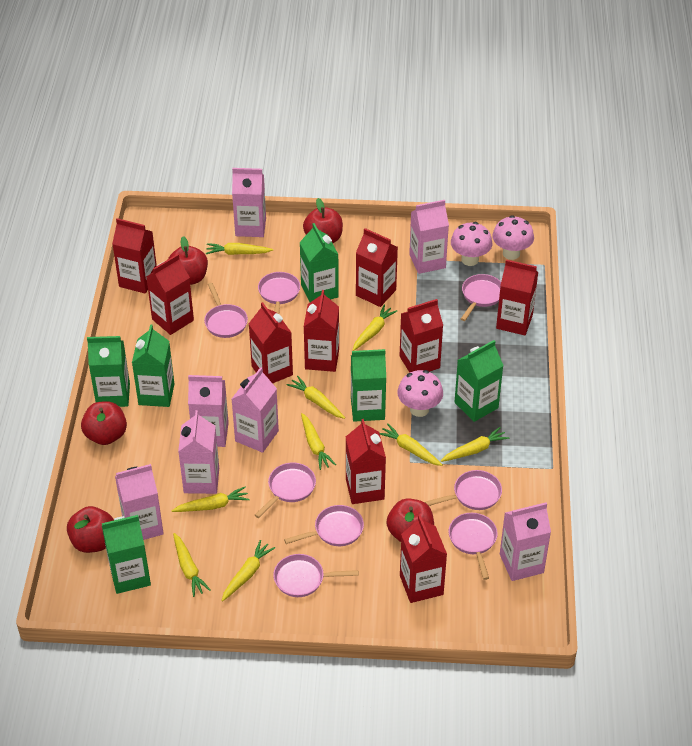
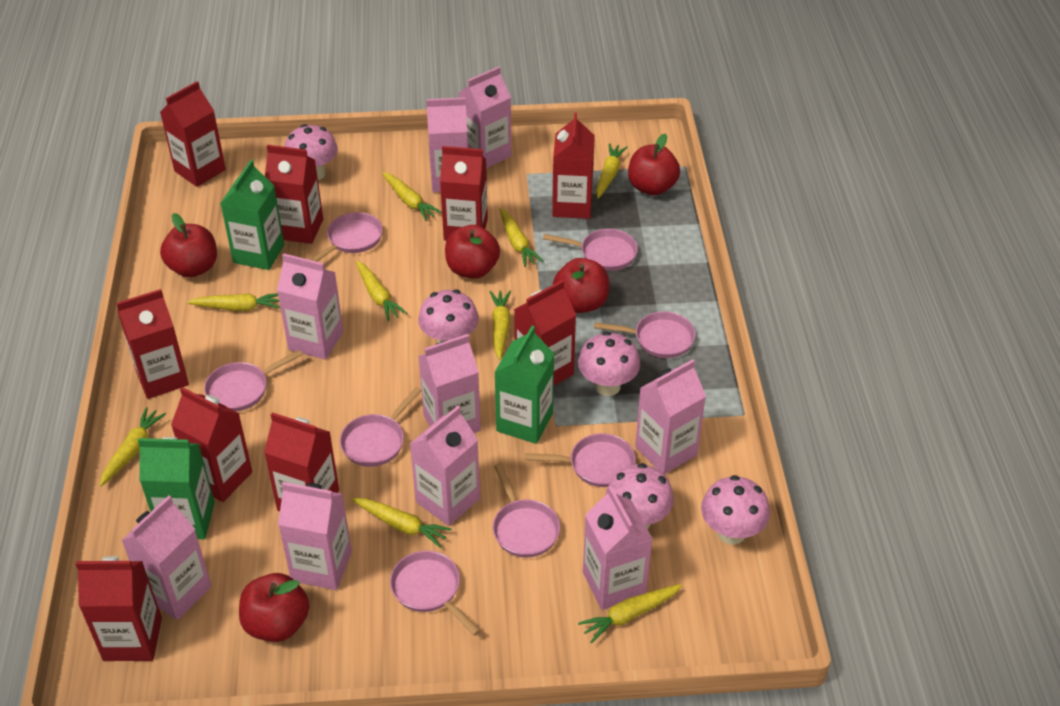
green carton: [87,336,130,407] [102,515,151,594] [132,325,174,407] [300,223,339,302] [351,349,386,422] [454,340,504,422] = 6 -> [138,437,215,539] [220,160,284,270] [494,325,554,444] = 3
pink carton: [115,464,164,540] [178,410,219,494] [188,375,229,447] [232,168,266,237] [232,367,279,453] [409,200,449,274] [500,502,551,581] = 7 -> [121,496,211,620] [277,253,343,360] [278,482,352,590] [410,406,480,526] [418,334,481,433] [426,97,468,192] [459,67,511,168] [583,486,653,610] [635,359,706,474] = 9
pink mushroom: [398,370,443,417] [451,222,492,266] [492,215,534,260] = 3 -> [285,124,338,180] [418,289,479,343] [578,331,640,396] [606,463,674,529] [701,475,770,545] = 5

